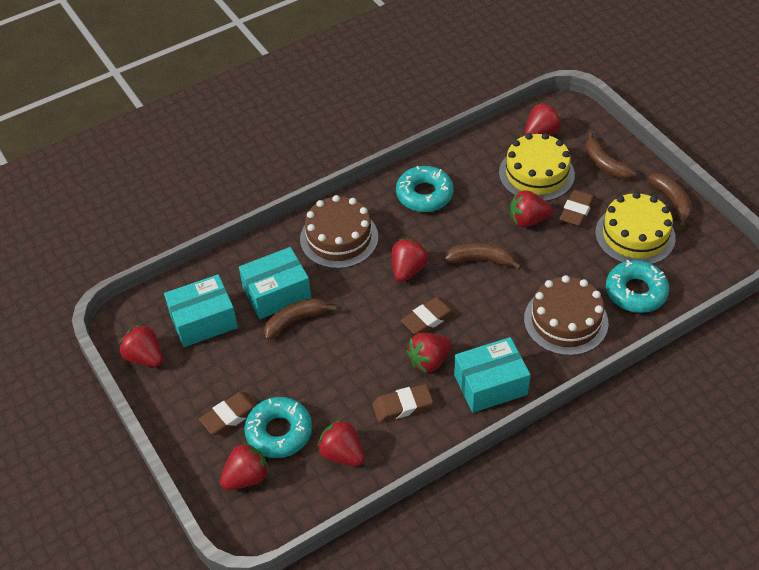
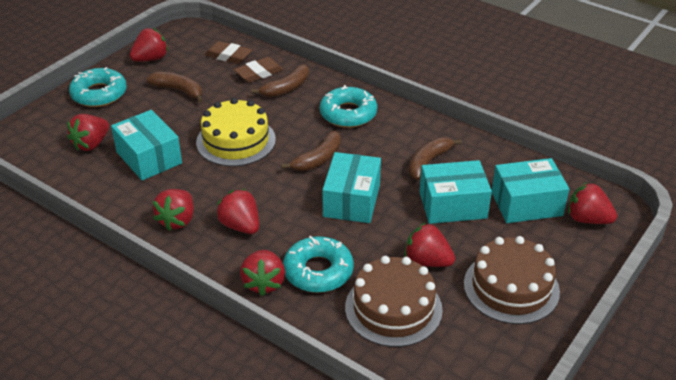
brown eraser: [199,392,257,435] [372,384,433,422] [401,297,456,335] [559,190,595,226] = 4 -> [205,41,252,64] [234,57,284,83] = 2
turquoise box: [164,274,238,347] [239,247,311,319] [454,337,531,413] = 3 -> [111,110,182,181] [322,152,381,223] [419,160,492,224] [492,158,569,223] = 4
yellow cake: [499,133,575,201] [595,192,676,264] = 2 -> [196,98,276,166] = 1

